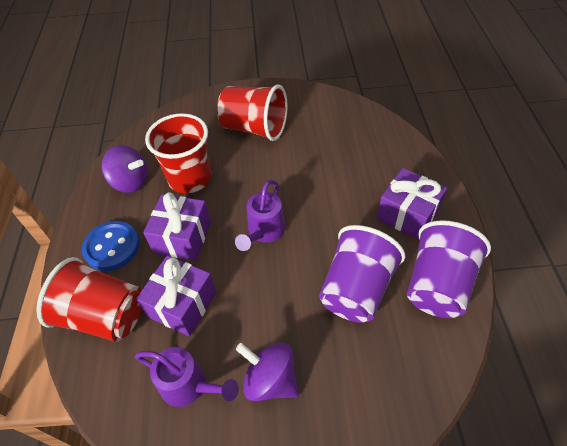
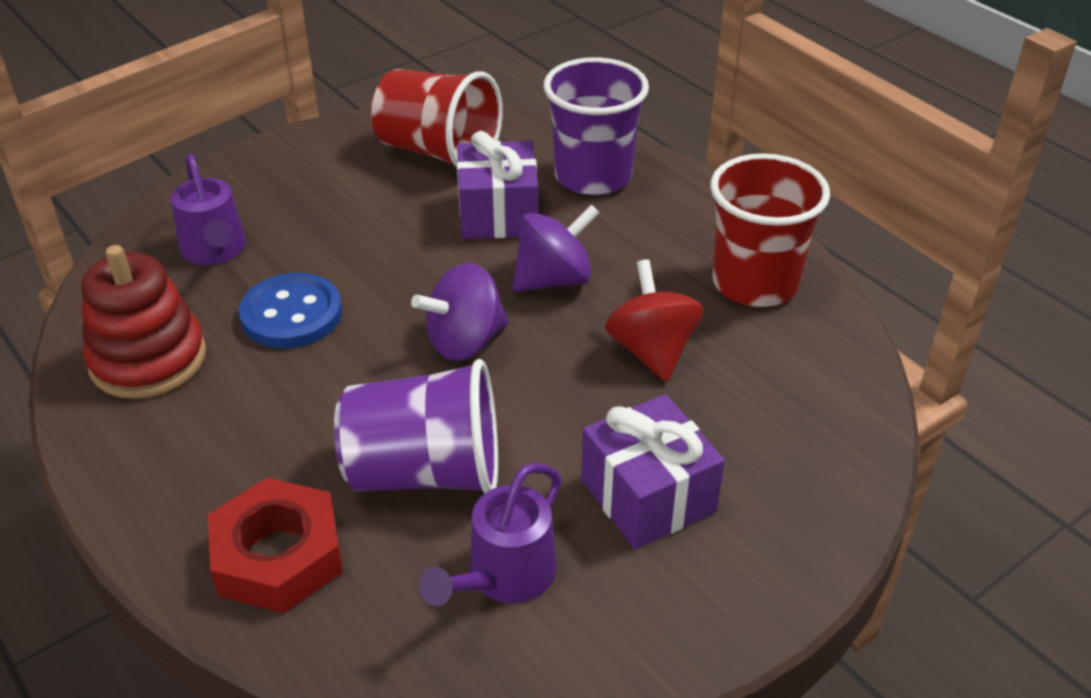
purple gift: [136,256,217,336] [143,192,211,261] [377,168,447,240] = 3 -> [457,131,538,239] [581,394,725,549] = 2
red cup: [36,257,142,342] [145,113,211,193] [217,85,287,141] = 3 -> [371,69,503,167] [710,153,830,307] = 2
red nut: none = 0 -> [208,478,343,613] = 1
red spinning top: none = 0 -> [605,259,704,382] = 1
red stacking toy: none = 0 -> [81,245,206,399] = 1

